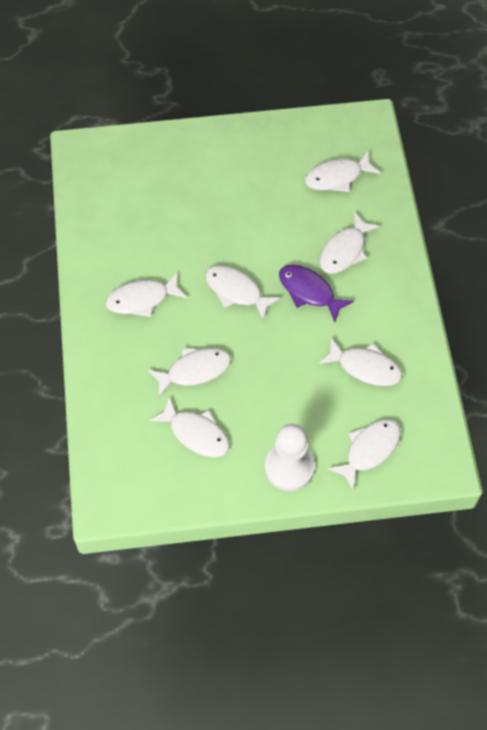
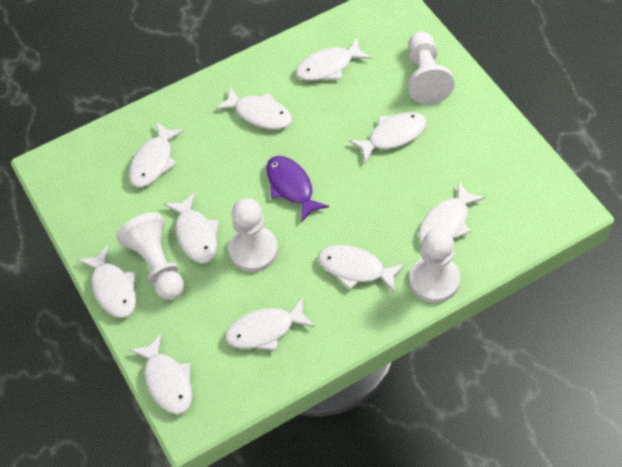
white fish: [105,272,187,317] [148,348,231,397] [149,396,230,458] [205,265,281,321] [305,151,380,192] [319,212,380,274] [319,337,402,386] [328,419,401,490] = 8 -> [78,245,136,318] [129,122,184,187] [130,334,192,414] [164,193,219,263] [215,87,292,130] [225,297,315,351] [295,38,371,81] [318,245,405,293] [349,112,427,163] [419,181,486,244] = 10
white pawn: [265,424,315,491] = 1 -> [116,212,184,300] [229,198,278,272] [408,32,455,104] [409,228,460,303] = 4

